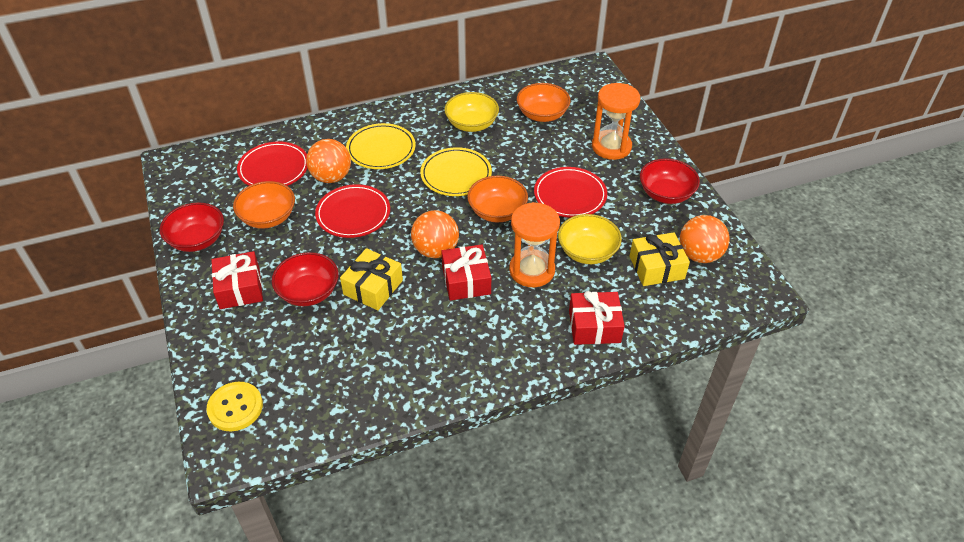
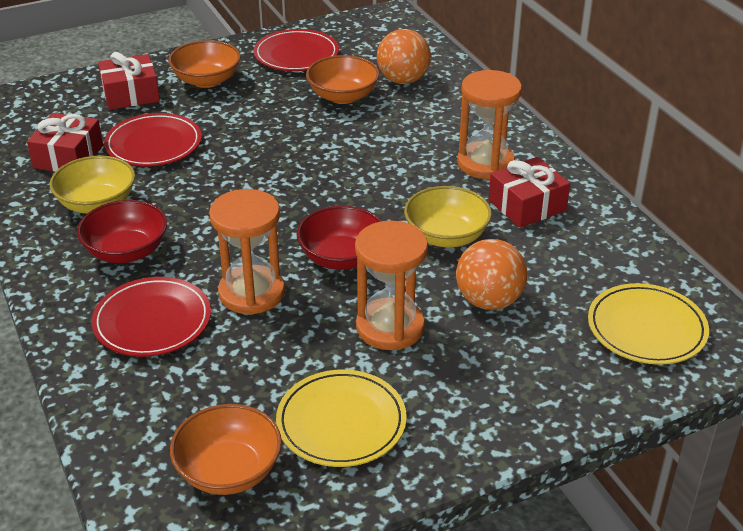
orange ball: [306,139,351,183] [411,210,459,258] [680,215,729,263] = 3 -> [377,29,431,84] [456,239,527,310] = 2
orange hourglass: [509,202,560,287] [592,83,640,160] = 2 -> [209,189,285,315] [355,220,428,350] [457,70,522,179] = 3
red bowl: [160,203,224,252] [272,252,339,306] [640,158,700,204] = 3 -> [77,200,167,263] [296,206,381,270] = 2
yellow button: [206,382,263,431] = 1 -> none = 0
yellow gift: [340,248,403,310] [630,232,690,286] = 2 -> none = 0

